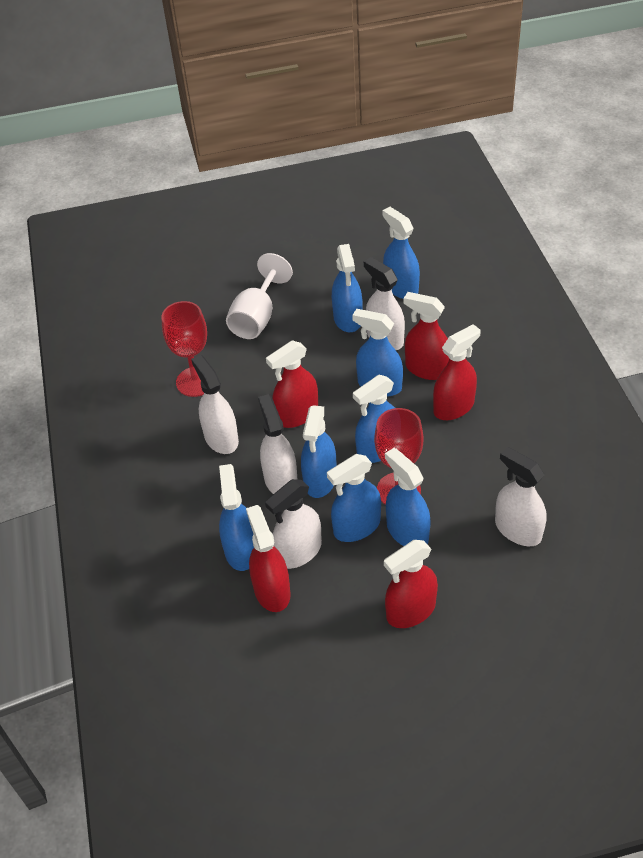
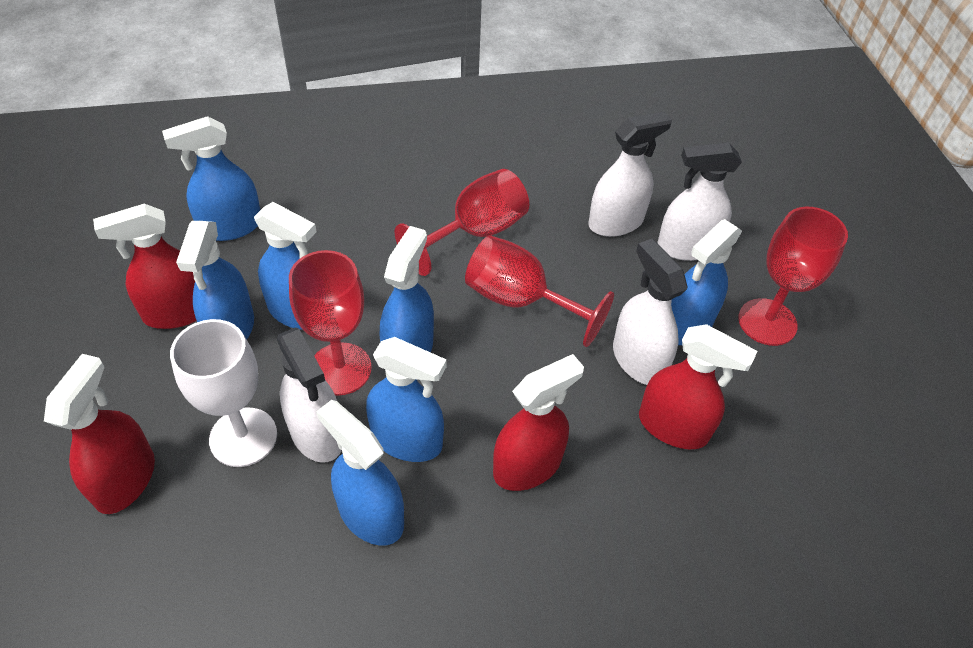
blue spray bottle: [219,464,254,571] [301,405,337,498] [327,454,381,542] [332,244,363,332] [352,309,403,397] [353,375,395,463] [382,207,420,299] [385,448,431,546] = 8 -> [162,116,260,241] [176,221,254,340] [254,202,317,330] [316,400,404,546] [366,337,447,462] [380,226,434,352] [671,219,742,345] = 7
red goblet: [161,301,207,397] [374,408,424,505] = 2 -> [289,250,372,396] [395,169,529,276] [465,235,614,347] [738,207,848,346] = 4
red spray bottle: [246,505,291,612] [266,340,318,428] [384,540,438,628] [403,292,449,380] [433,324,481,420] = 5 -> [44,354,155,514] [93,204,197,329] [493,354,584,491] [639,324,757,449] = 4
white spray bottle: [191,355,239,454] [258,394,298,494] [265,479,322,569] [364,257,405,350] [495,447,547,546] = 5 -> [277,327,342,462] [589,111,672,237] [613,239,687,385] [657,143,742,261] = 4

